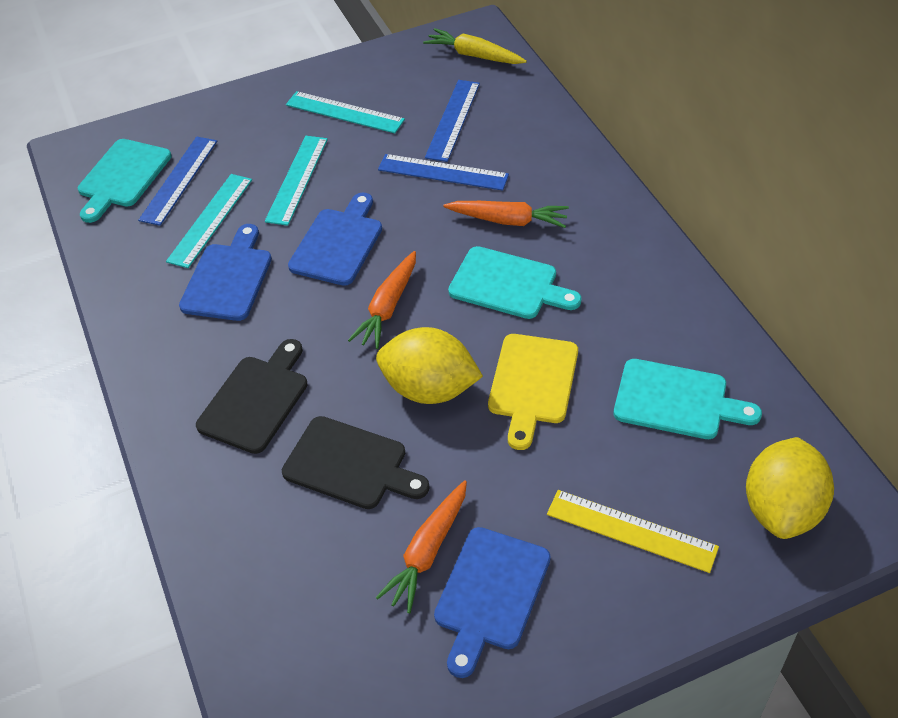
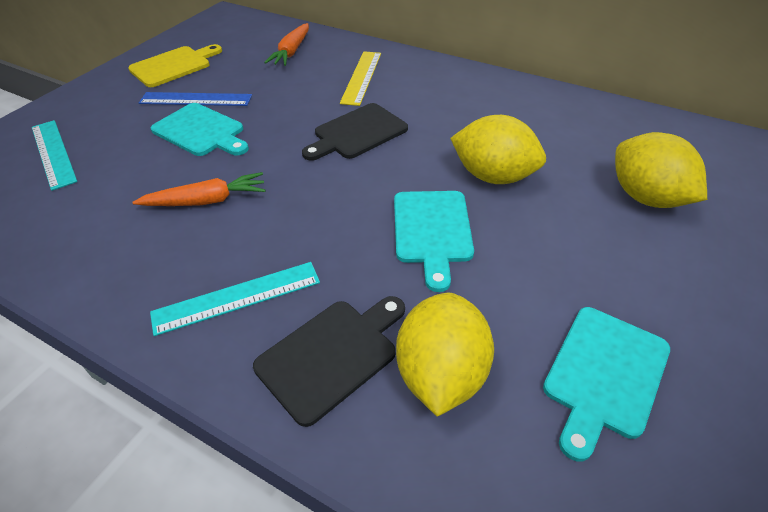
blue cutting board: [179,224,272,321] [288,193,382,286] [434,527,551,678] = 3 -> none = 0
blue ruler: [138,137,217,226] [378,154,509,191] [425,80,480,162] = 3 -> [139,92,252,106] = 1
orange carrot: [348,251,416,349] [376,481,467,613] [443,201,569,228] = 3 -> [132,172,266,206] [264,23,309,66] = 2
turquoise ruler: [166,174,252,268] [265,136,328,226] [286,91,405,133] = 3 -> [32,120,78,191] [150,262,320,336] = 2
yellow carrot: [423,28,527,64] = 1 -> none = 0
yellow lemon: [376,327,483,404] [746,437,834,539] = 2 -> [396,293,494,417] [450,115,546,184] [615,132,707,208] = 3

